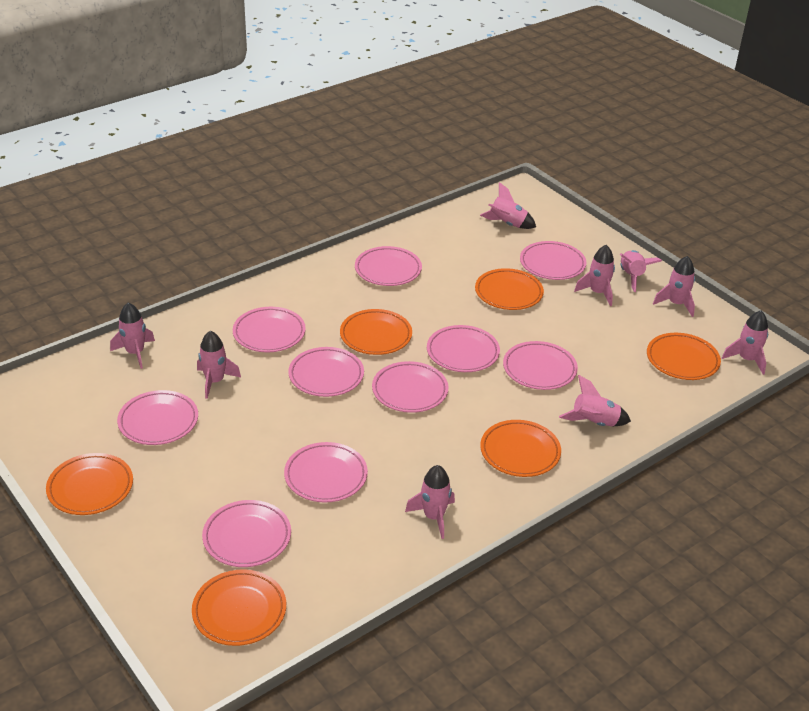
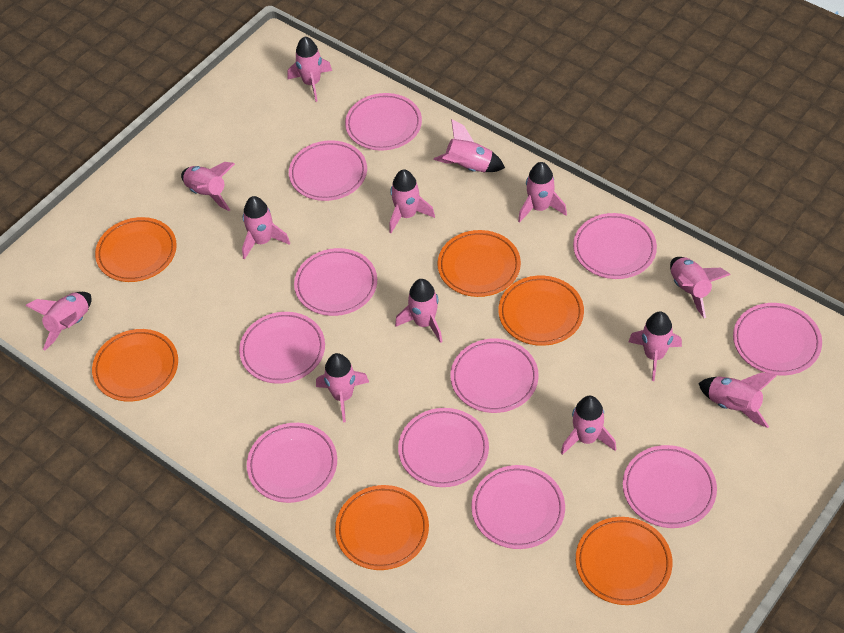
pink plate: [117,390,198,445] [202,500,291,567] [233,307,306,352] [284,442,368,503] [288,347,364,397] [355,246,422,286] [372,361,448,413] [427,325,500,372] [503,341,578,390] [520,241,586,280] = 10 -> [239,312,325,384] [247,423,337,503] [289,140,367,201] [294,248,377,316] [345,93,422,151] [398,408,489,487] [451,338,539,413] [471,465,565,549] [573,213,657,279] [623,445,717,528] [733,303,822,375] = 11
pink rocket: [110,303,155,369] [197,331,241,399] [405,465,455,539] [480,182,536,229] [559,375,631,426] [574,245,615,306] [620,250,662,292] [653,256,695,317] [722,311,768,375] = 9 -> [25,292,92,351] [181,162,235,211] [242,196,290,260] [288,37,332,102] [316,353,369,422] [389,170,435,233] [395,279,443,343] [434,119,505,172] [518,162,567,223] [561,396,616,455] [628,311,682,381] [670,257,731,318] [698,372,777,428] = 13

